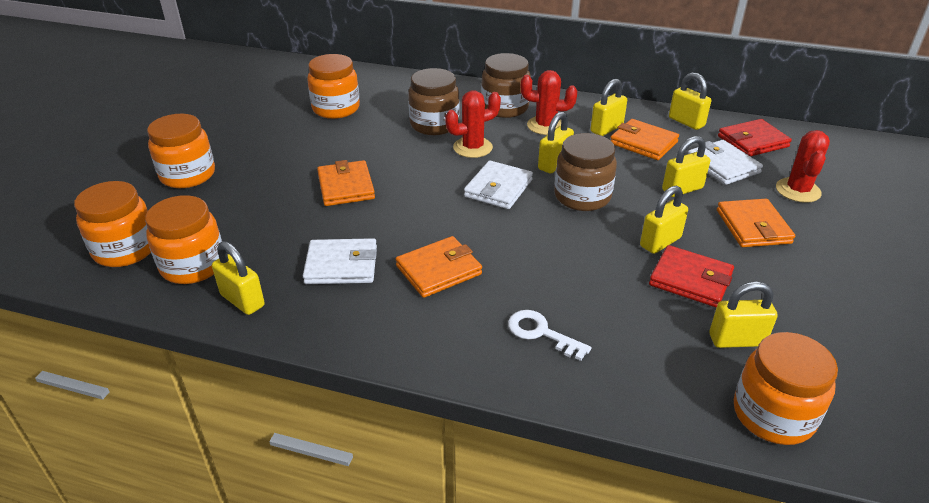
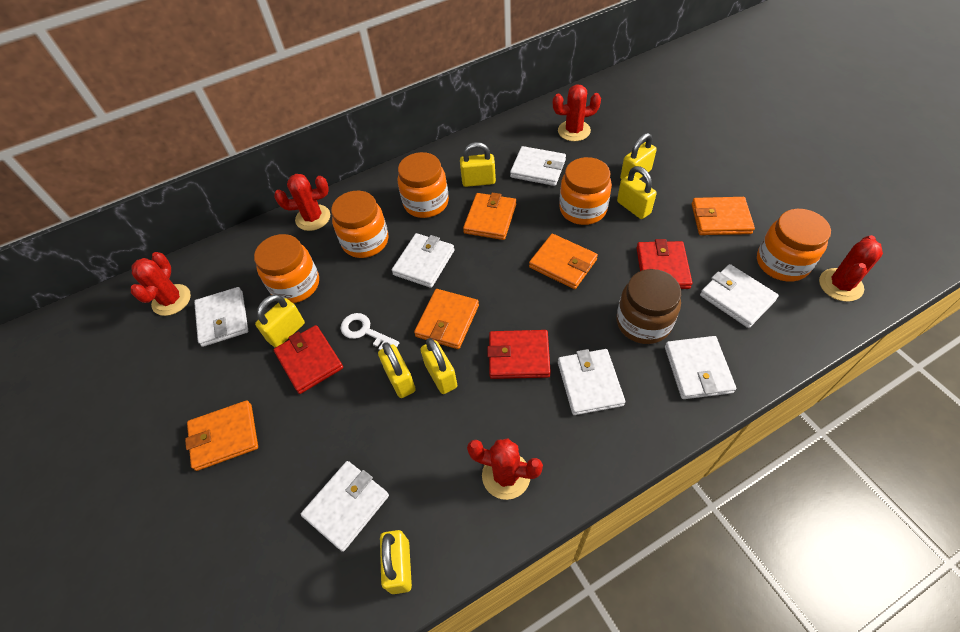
brown jar: [408,68,460,135] [481,53,531,118] [554,133,617,211] = 3 -> [616,269,681,344] = 1
orange wallet: [317,160,375,206] [396,236,482,298] [611,119,679,160] [717,199,795,247] = 4 -> [185,400,258,471] [414,289,479,349] [463,193,516,240] [529,234,598,289] [692,197,755,235] = 5
red cactus: [445,90,501,158] [521,70,577,135] [776,130,830,203] = 3 -> [131,252,191,316] [274,174,330,231] [467,438,543,500] [553,85,601,141] [819,235,883,302] = 5
red wallet: [649,245,734,308] [718,119,792,157] = 2 -> [273,325,343,394] [487,330,551,379] [636,239,692,289] = 3
white wallet: [303,238,377,284] [464,161,533,209] [688,140,763,185] = 3 -> [194,287,248,347] [301,461,389,552] [392,233,455,288] [510,146,566,186] [558,349,625,415] [665,336,736,399] [700,264,779,328] = 7

